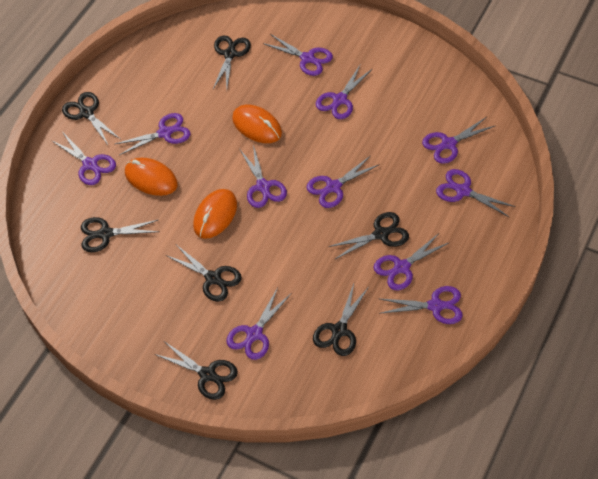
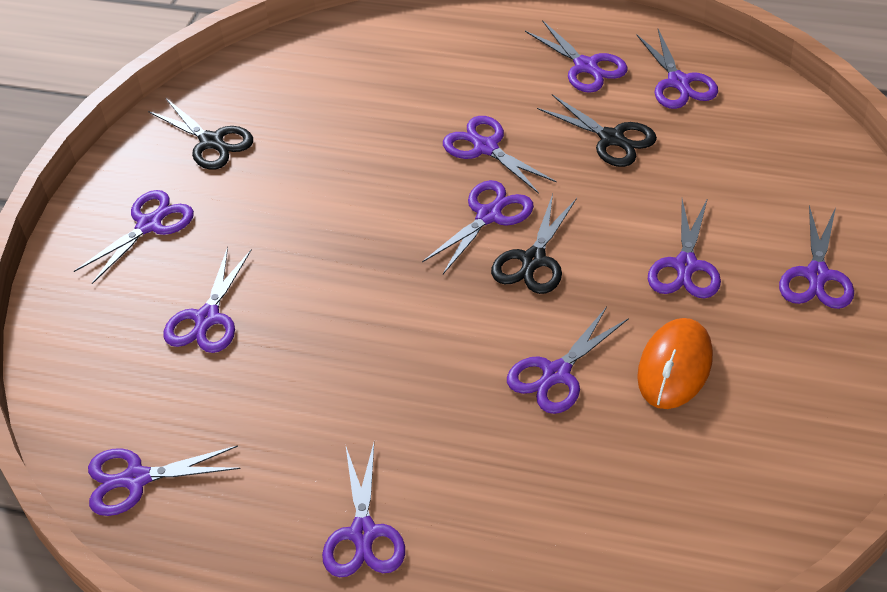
black scissors: [62,92,120,145] [81,217,160,252] [155,341,238,400] [166,245,242,302] [213,36,251,89] [313,284,369,356] [328,212,409,259] = 7 -> [148,99,253,170] [491,194,577,294] [537,94,657,167] = 3
orange mouse: [125,158,178,196] [193,189,237,239] [232,105,282,143] = 3 -> [637,318,713,409] = 1

